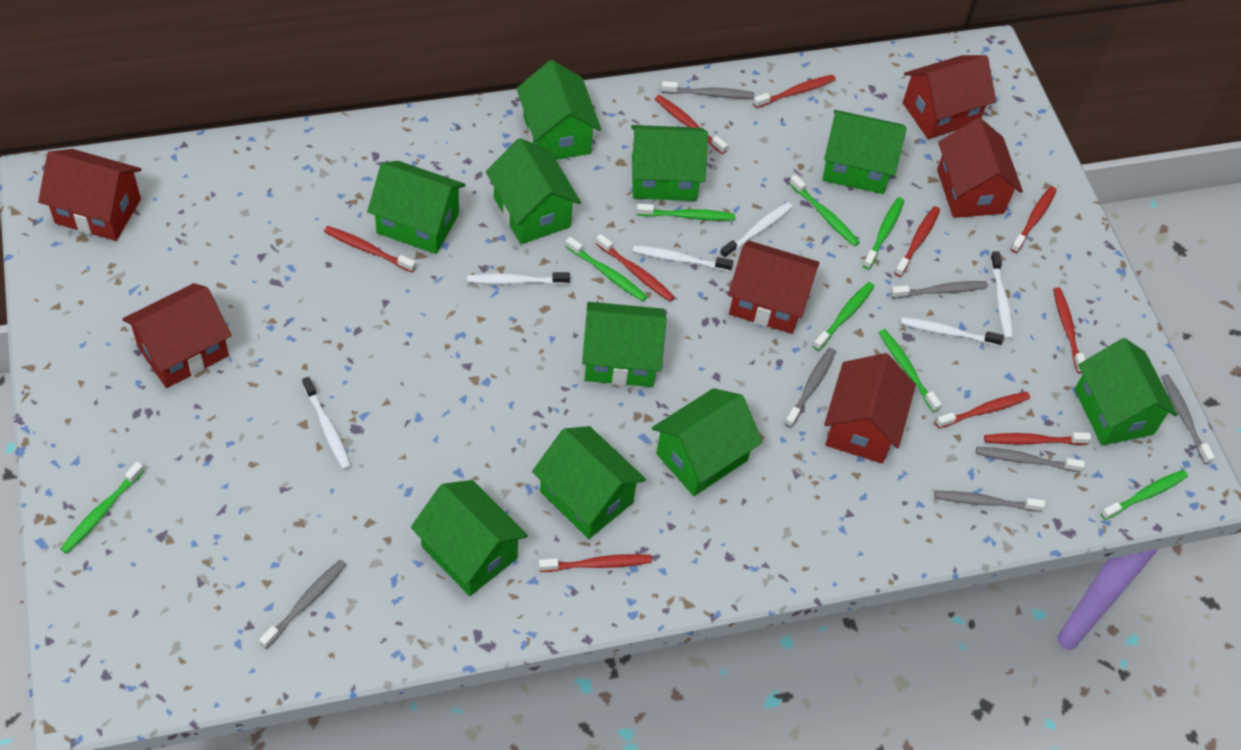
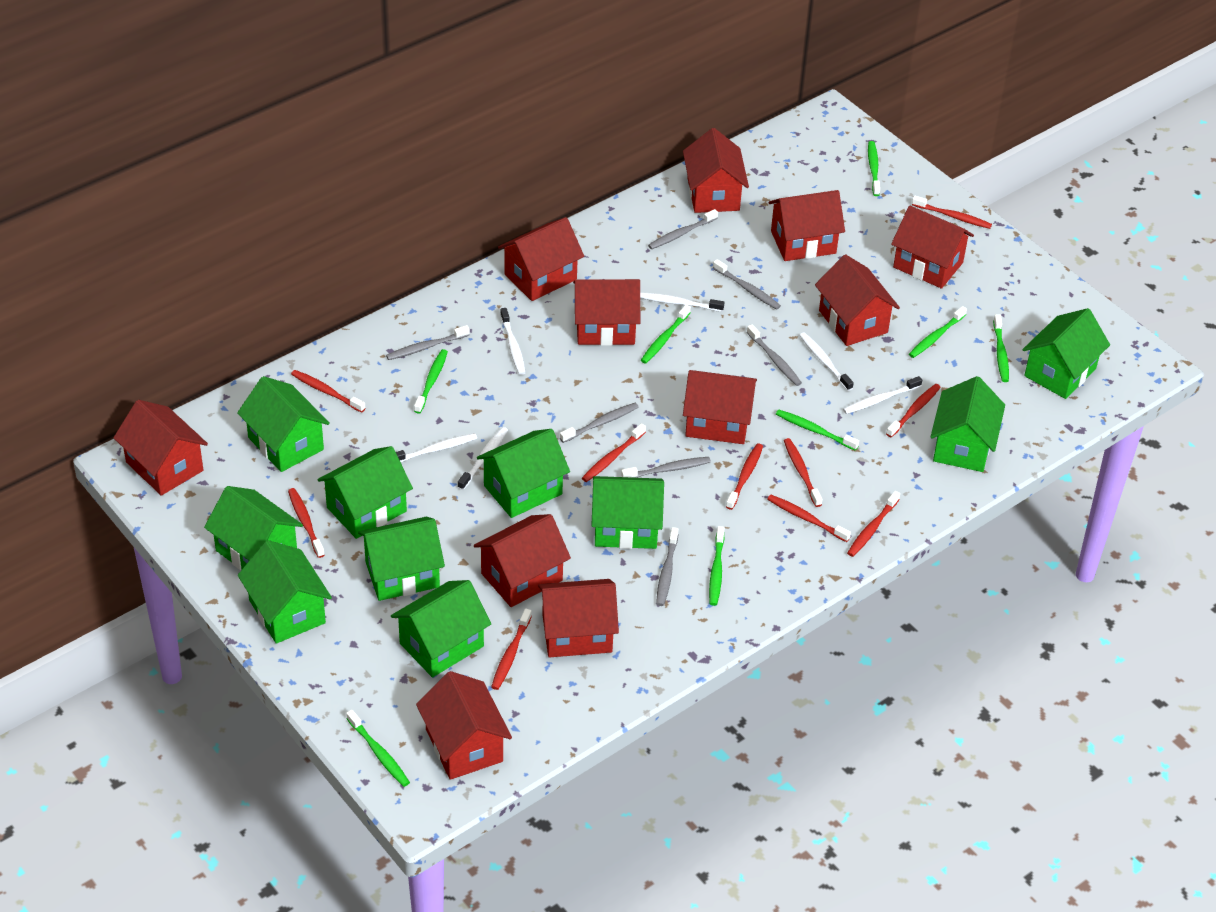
red house: [38,149,141,241] [123,283,232,388] [728,240,820,334] [824,353,916,463] [903,55,996,139] [937,118,1023,218] = 6 -> [113,400,208,496] [416,671,512,780] [474,514,571,607] [498,217,584,301] [538,579,619,657] [573,279,640,346] [683,128,749,213] [683,370,757,444] [769,190,845,261] [815,254,900,346] [891,206,974,289] = 11

